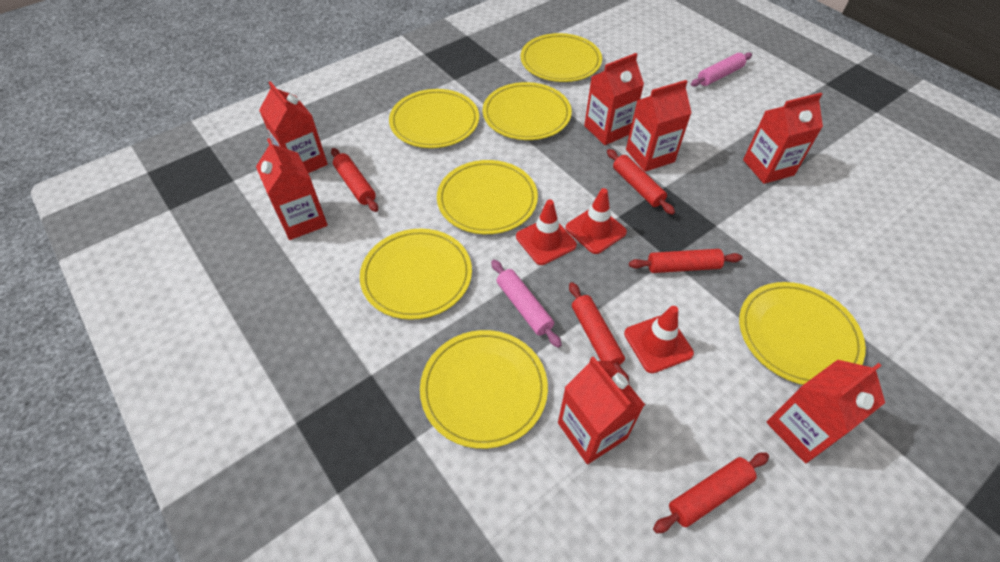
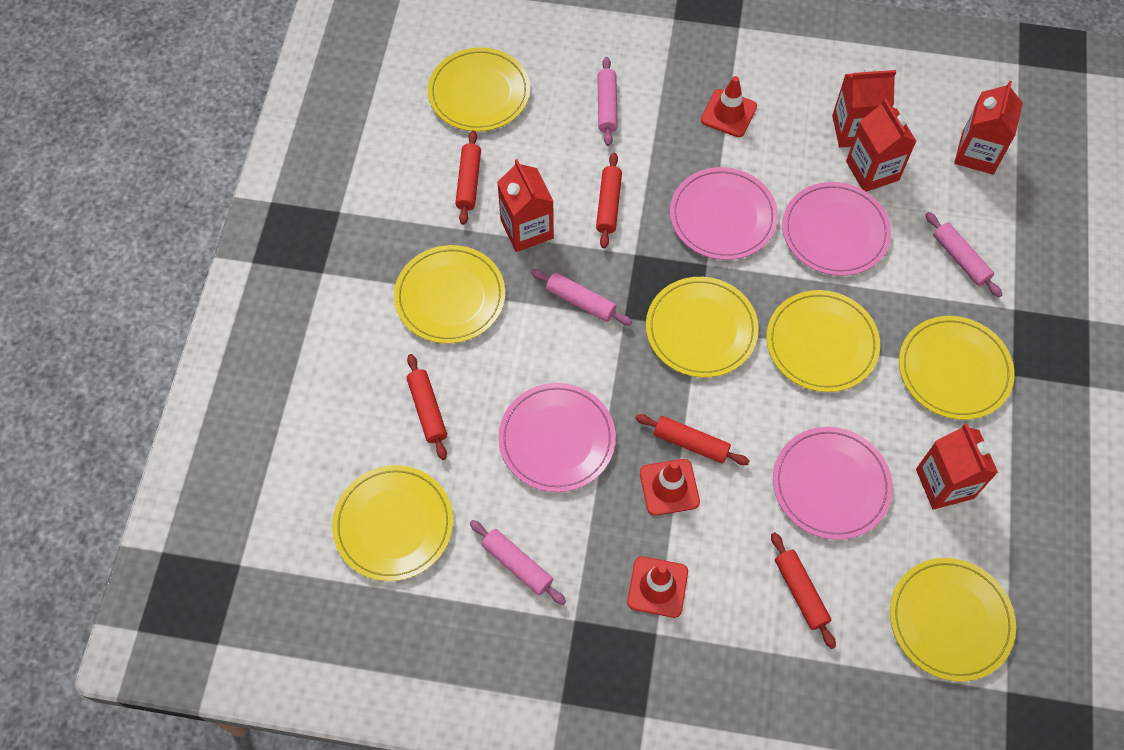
pink plate: none = 0 -> [498,383,616,492] [670,167,778,260] [773,427,893,540] [782,182,891,276] = 4
pink rolling pin: [491,260,562,348] [691,52,752,87] = 2 -> [470,520,566,605] [531,269,632,325] [597,57,618,146] [926,212,1003,297] = 4
red carton: [256,138,328,240] [259,81,328,173] [558,356,645,464] [584,53,644,145] [626,80,691,172] [743,93,823,184] [766,360,885,463] = 7 -> [497,159,554,252] [832,69,896,148] [846,98,917,192] [916,424,998,510] [954,80,1023,174] = 5

